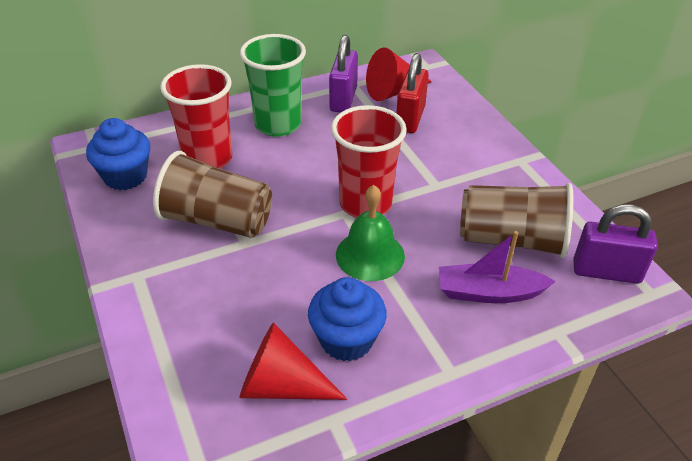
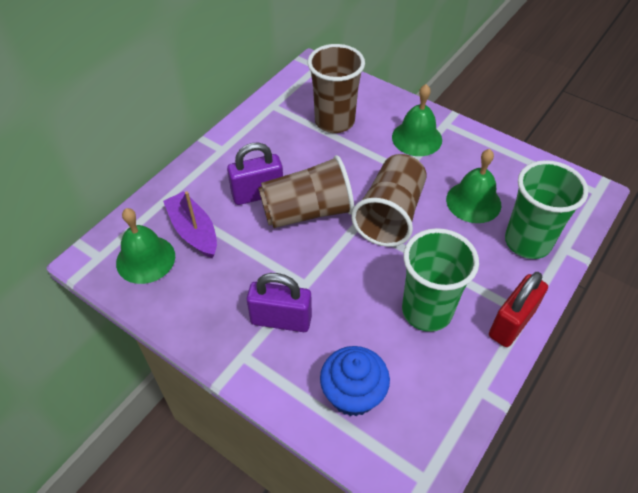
blue cupcake: [86,118,150,190] [308,277,387,361] = 2 -> [320,346,390,416] = 1
brown cup: [153,151,272,238] [460,183,573,258] = 2 -> [258,155,354,228] [308,44,365,133] [351,154,427,247] = 3
green bell: [336,185,405,281] = 1 -> [116,208,175,284] [392,84,442,156] [446,149,501,223] = 3
green cup: [240,34,306,137] = 1 -> [402,228,479,332] [505,160,588,259] = 2
red cone: [240,322,347,400] [366,48,432,101] = 2 -> none = 0
red cup: [160,64,232,169] [331,105,407,218] = 2 -> none = 0

